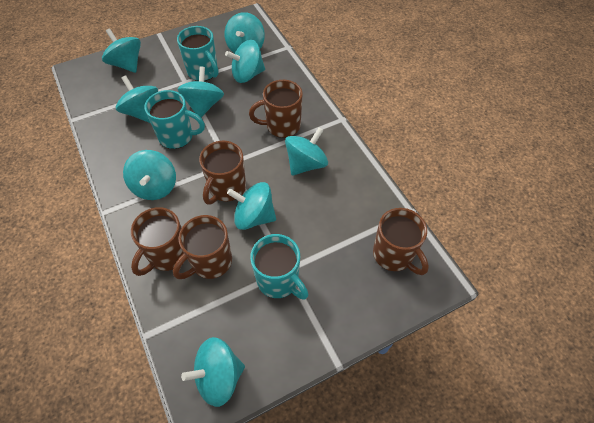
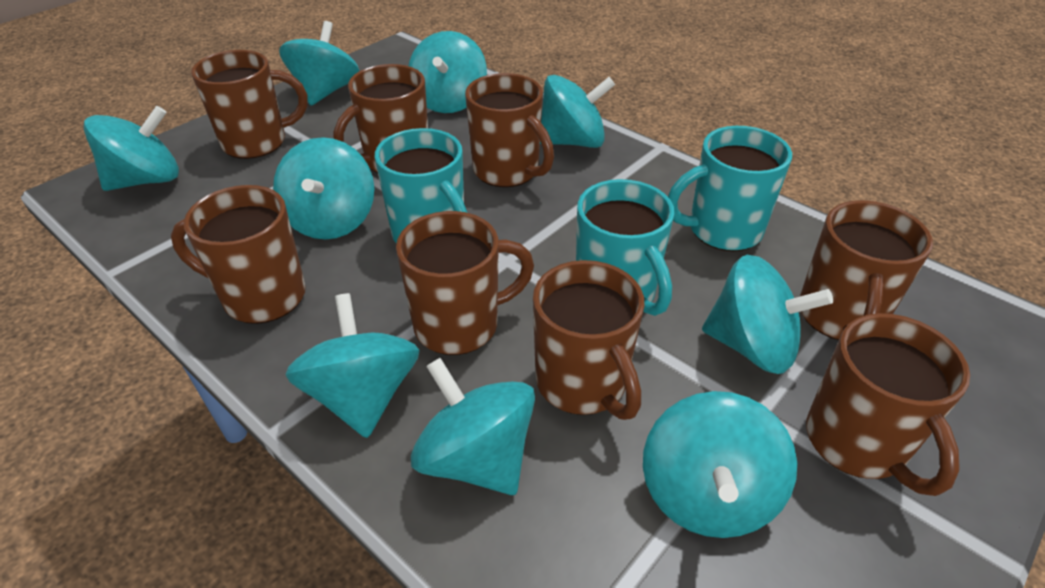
brown mug: [131,207,184,276] [173,215,232,279] [199,141,246,204] [249,80,303,138] [373,208,429,275] = 5 -> [171,185,306,324] [191,50,308,159] [334,64,428,173] [396,211,534,355] [465,73,554,187] [533,260,645,420] [800,200,933,340] [806,313,970,496] = 8

